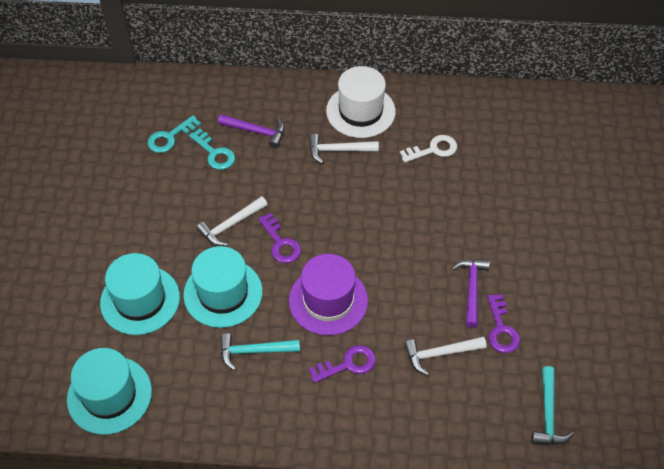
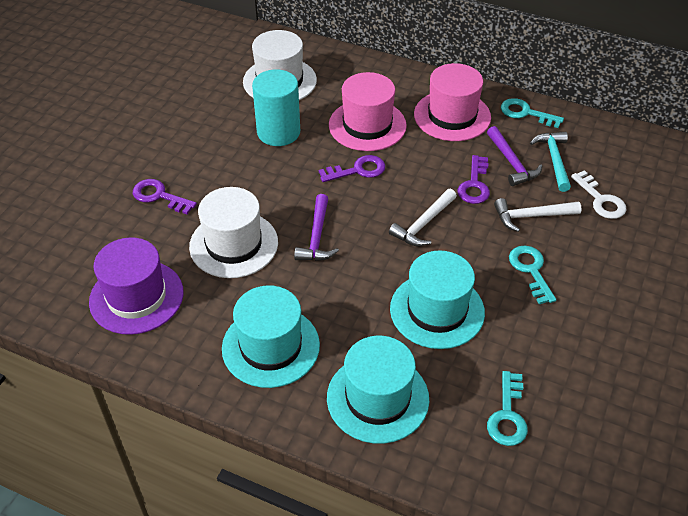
pink hat: none = 0 -> [329,72,407,151] [414,63,491,141] = 2
turquoise cylinder: none = 0 -> [252,69,300,146] = 1
turquoise hammer: [220,333,300,371] [531,366,574,445] = 2 -> [530,132,571,192] = 1
turquoise key: [148,115,201,153] [189,128,235,170] = 2 -> [487,371,528,446] [501,98,564,128] [509,245,556,304] = 3
white hammer: [197,196,268,246] [309,134,379,164] [404,337,487,376] = 3 -> [389,189,457,246] [494,198,582,232] = 2
white hat: [326,66,396,138] = 1 -> [189,187,278,278] [243,30,317,100] = 2

